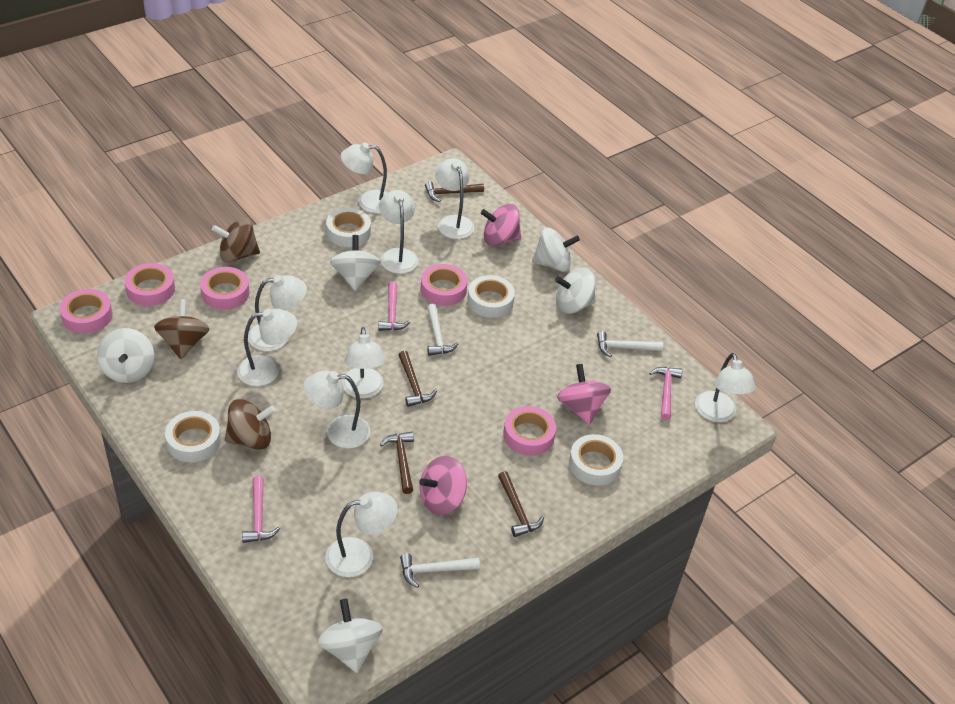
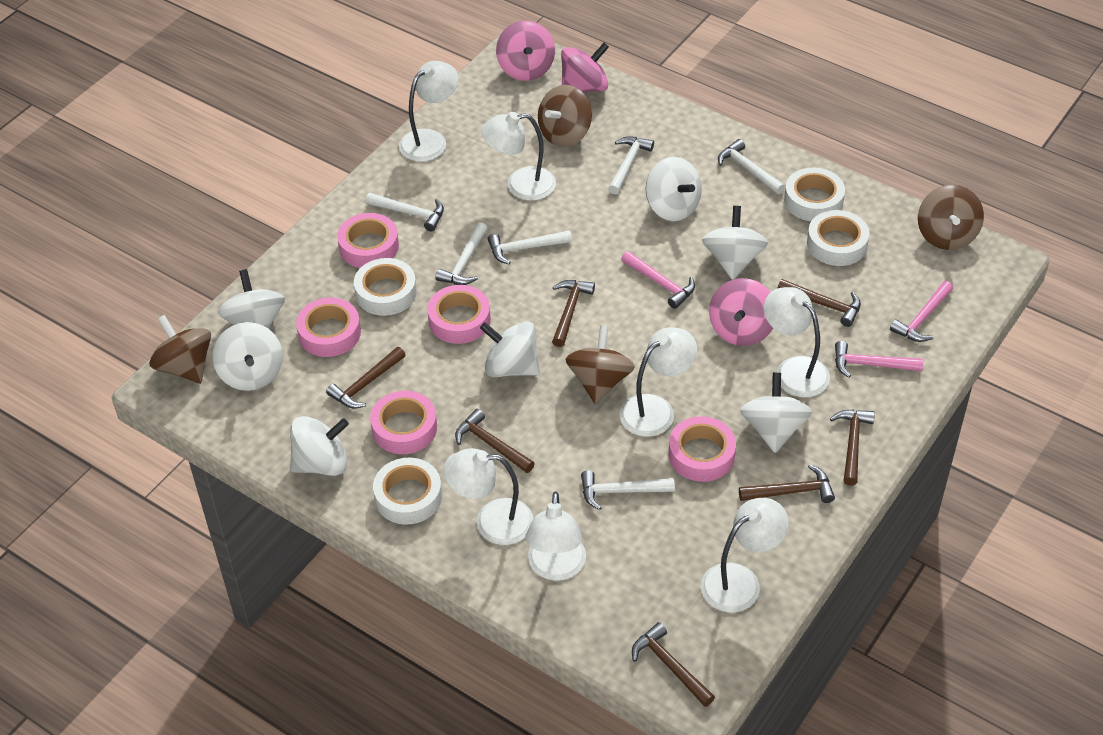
brown hammer: [380,432,414,494] [399,351,437,407] [425,181,484,202] [498,471,544,537] = 4 -> [326,347,406,409] [455,409,535,473] [552,280,595,347] [632,622,715,707] [739,464,835,503] [777,279,861,327] [830,410,875,486] = 7
brown spinning top: [154,299,209,359] [212,218,260,263] [225,399,276,450] = 3 -> [149,315,211,384] [538,85,592,147] [566,325,635,404] [918,185,984,250] = 4
white hammer: [400,553,480,588] [427,304,459,356] [597,331,663,357] = 3 -> [366,193,444,231] [435,222,488,285] [488,230,572,264] [581,470,675,510] [608,136,654,194] [718,139,785,194] = 6
white lamp: [237,309,297,386] [248,275,307,351] [304,371,370,449] [325,492,397,577] [341,143,387,213] [342,327,386,399] [379,190,418,274] [435,158,474,239] [695,353,756,422] = 9 -> [399,61,458,162] [444,448,533,545] [481,112,556,201] [525,491,586,581] [620,327,697,437] [701,498,789,612] [764,287,830,397] = 7
white spinning top: [97,328,154,383] [317,599,383,673] [330,235,381,291] [532,228,580,272] [555,268,596,314] = 5 -> [212,322,283,391] [218,269,285,329] [290,416,349,476] [480,321,540,377] [646,157,702,221] [702,206,768,280] [740,373,812,453] = 7

